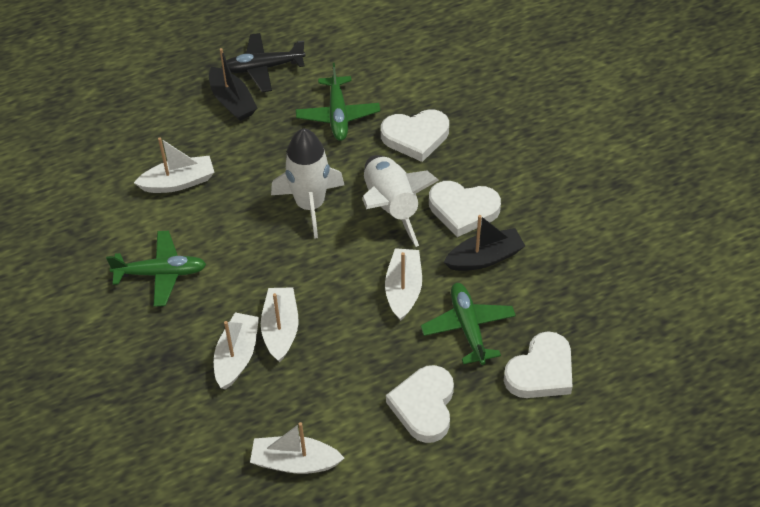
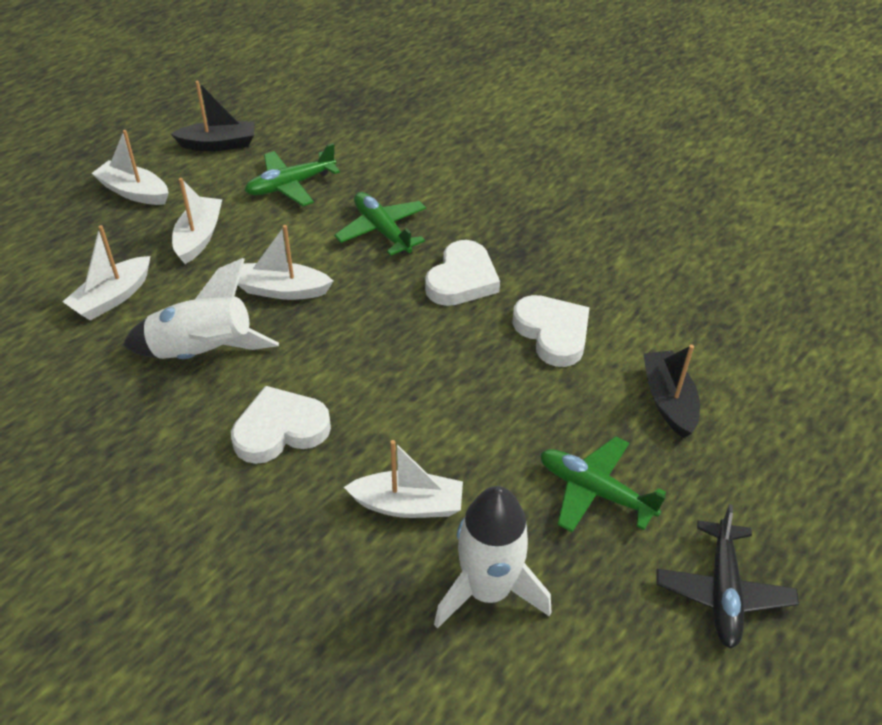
white heart: [381,109,449,162] [386,365,454,443] [429,181,501,237] [504,331,573,398] = 4 -> [231,386,331,464] [425,240,500,306] [512,295,590,367] = 3

